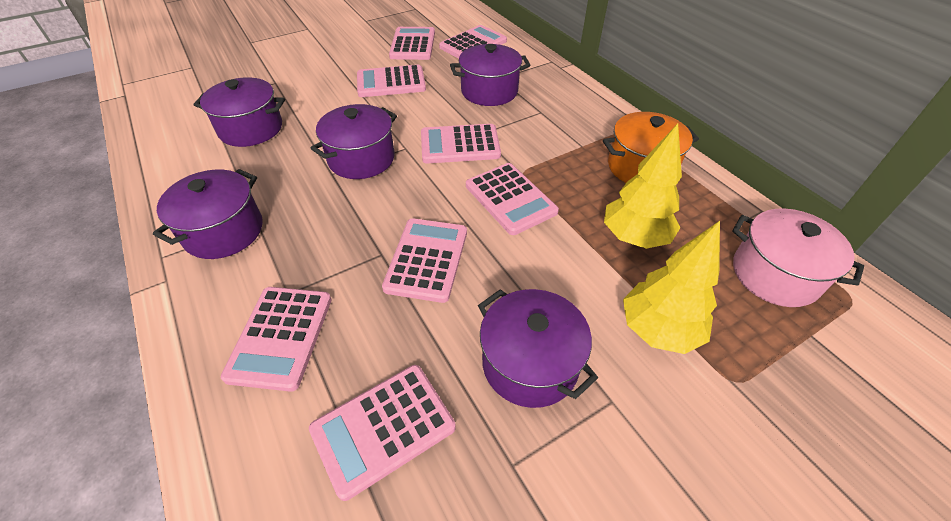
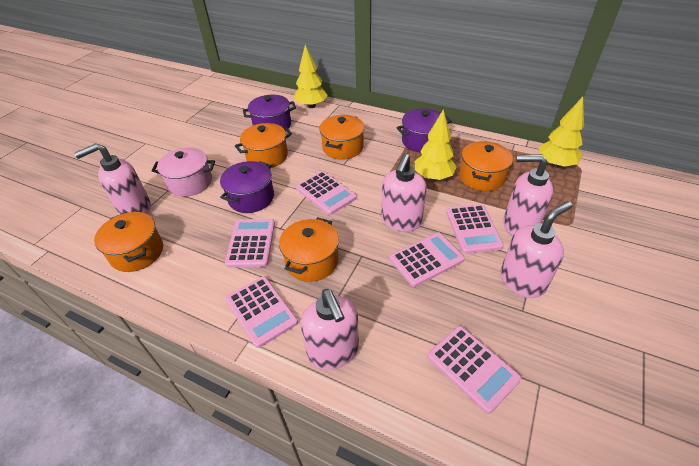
orange pot: [603,112,699,183] = 1 -> [94,212,163,272] [235,123,292,168] [279,217,339,282] [320,115,365,160] [459,141,513,191] = 5
pink calculator: [221,287,332,392] [309,365,456,501] [357,65,426,97] [382,218,467,303] [389,27,435,60] [421,124,501,163] [439,25,507,58] [466,163,559,235] = 8 -> [225,219,275,268] [226,276,298,348] [296,171,357,215] [390,233,465,287] [427,326,521,414] [446,204,504,254] = 6
pink soap dispenser: none = 0 -> [74,143,151,215] [301,289,359,370] [381,154,427,232] [500,201,572,298] [503,154,553,236] = 5
purple pot: [153,169,263,259] [194,77,285,147] [311,104,397,179] [450,44,531,106] [478,289,598,408] = 5 -> [220,161,274,213] [243,95,296,131] [396,109,451,153] = 3
yellow tree: [604,124,682,249] [623,221,720,354] = 2 -> [294,45,328,108] [415,109,457,181] [539,97,584,168] = 3

